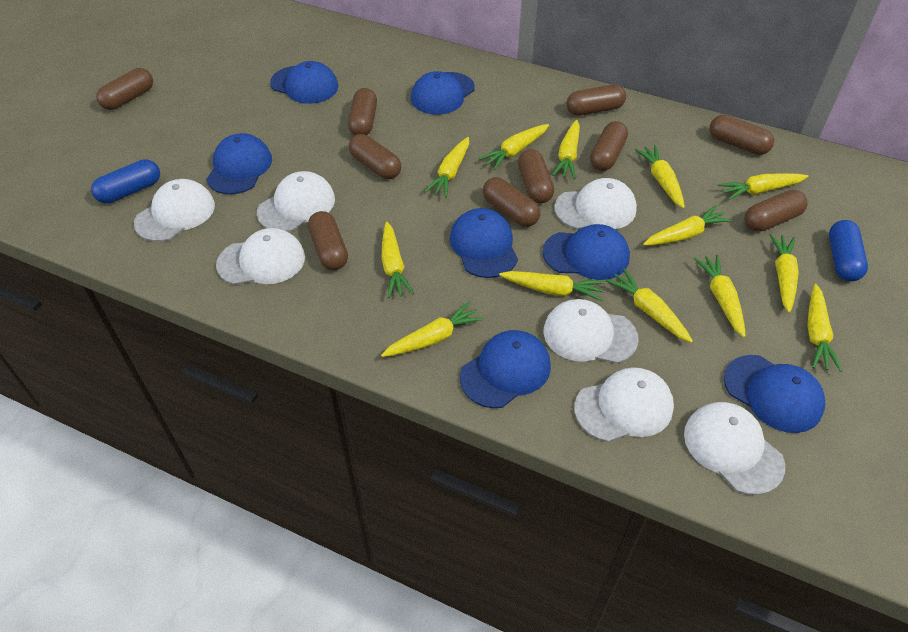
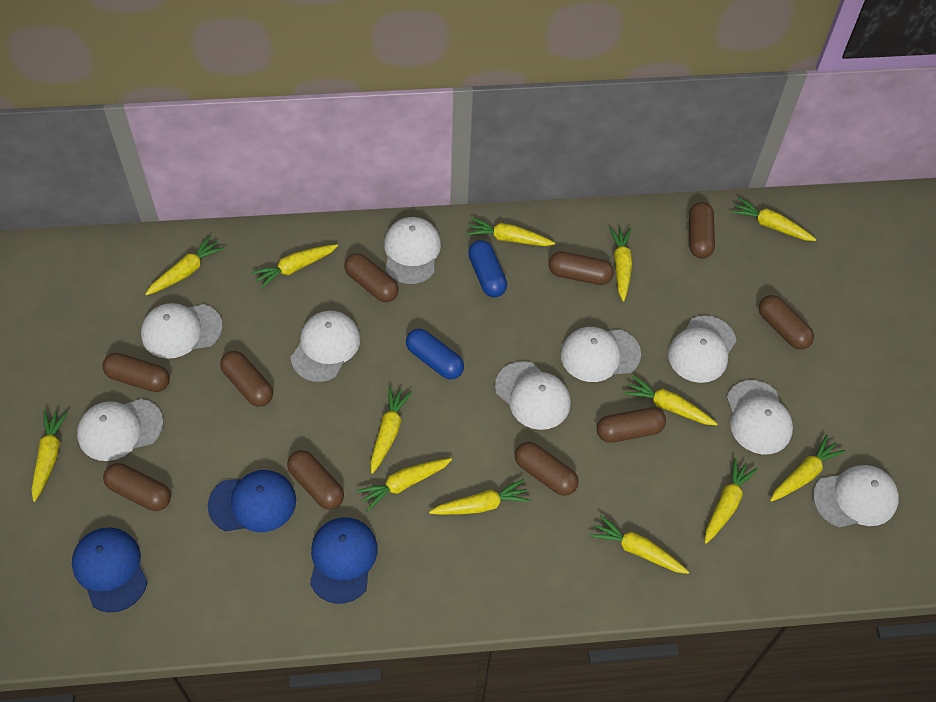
blue cap: [206,133,272,194] [270,61,338,104] [411,71,475,115] [450,208,518,278] [460,330,551,408] [542,224,630,280] [724,355,825,433] = 7 -> [72,528,148,613] [208,470,296,532] [310,517,377,604] = 3
white cap: [134,179,215,242] [216,228,305,285] [257,171,335,232] [543,299,639,364] [554,178,637,229] [574,367,674,442] [684,402,785,495] = 7 -> [77,399,163,461] [141,303,223,359] [291,311,360,382] [384,217,441,284] [495,361,571,430] [561,327,641,382] [668,316,736,383] [727,380,793,454] [813,465,899,527] = 9

